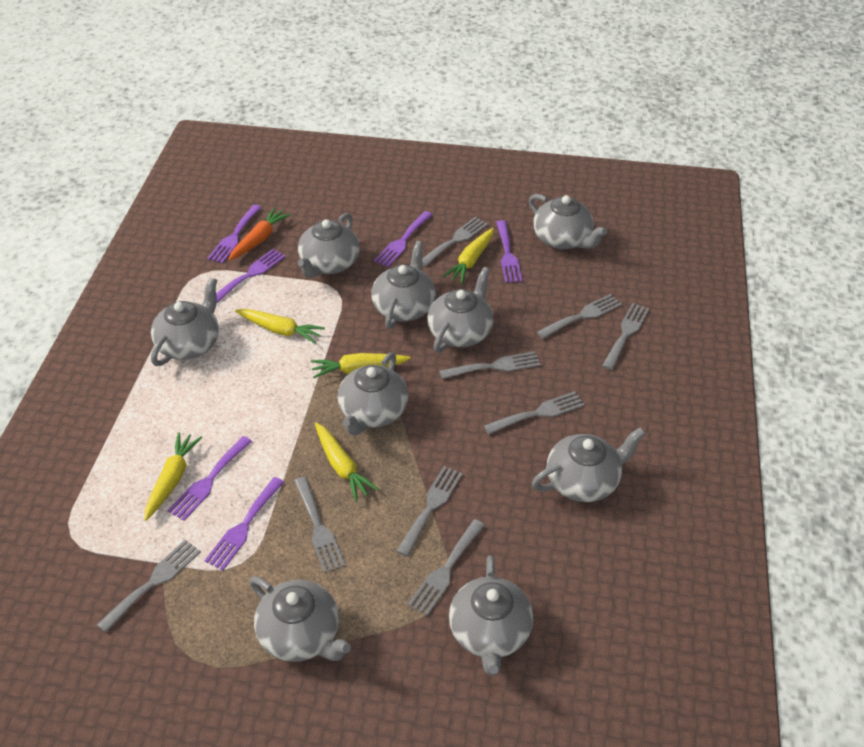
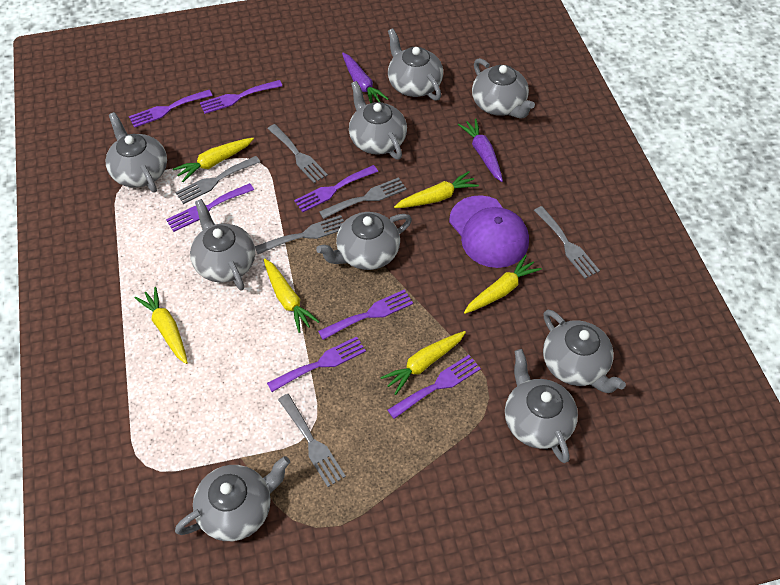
grey fork: [97,540,201,633] [294,477,345,573] [397,466,463,557] [408,519,485,616] [422,217,488,266] [440,351,541,379] [484,391,584,434] [537,294,622,339] [602,303,649,370] = 9 -> [175,156,260,204] [255,215,344,254] [268,124,328,183] [278,394,346,487] [319,177,407,219] [534,206,600,279] = 6
orange carrot: [228,208,291,261] = 1 -> none = 0
purple cap: none = 0 -> [449,195,529,268] = 1
purple carrot: none = 0 -> [342,53,389,104] [458,119,503,182] = 2
purple fork: [167,436,252,521] [205,477,284,570] [208,205,262,263] [216,249,286,303] [374,211,432,267] [496,220,523,283] = 6 -> [129,90,213,128] [166,183,254,232] [200,80,282,114] [267,337,366,392] [294,165,378,212] [318,289,413,340] [387,355,481,419] = 7
yellow carrot: [144,432,202,521] [235,309,325,344] [311,353,411,378] [315,423,379,502] [443,228,494,284] = 5 -> [135,287,188,364] [173,138,254,182] [264,259,320,333] [380,331,466,395] [394,171,479,208] [464,255,542,314] = 6

